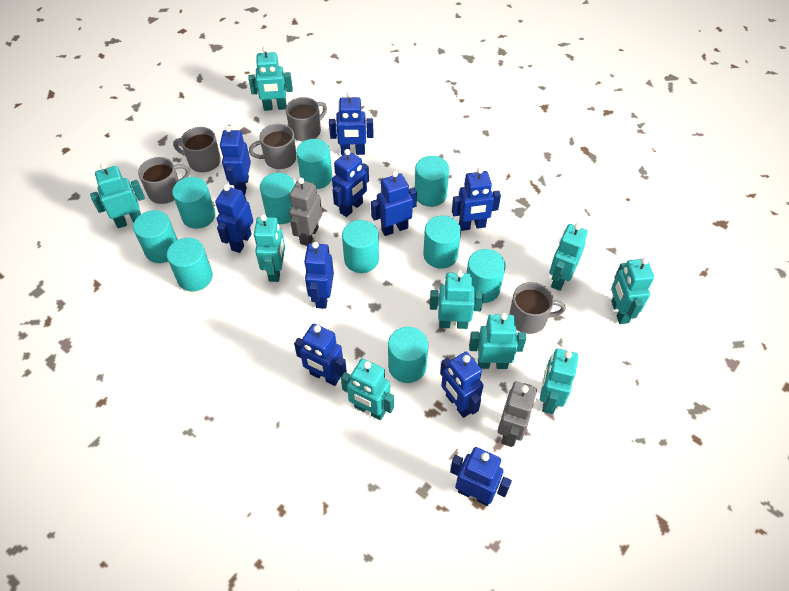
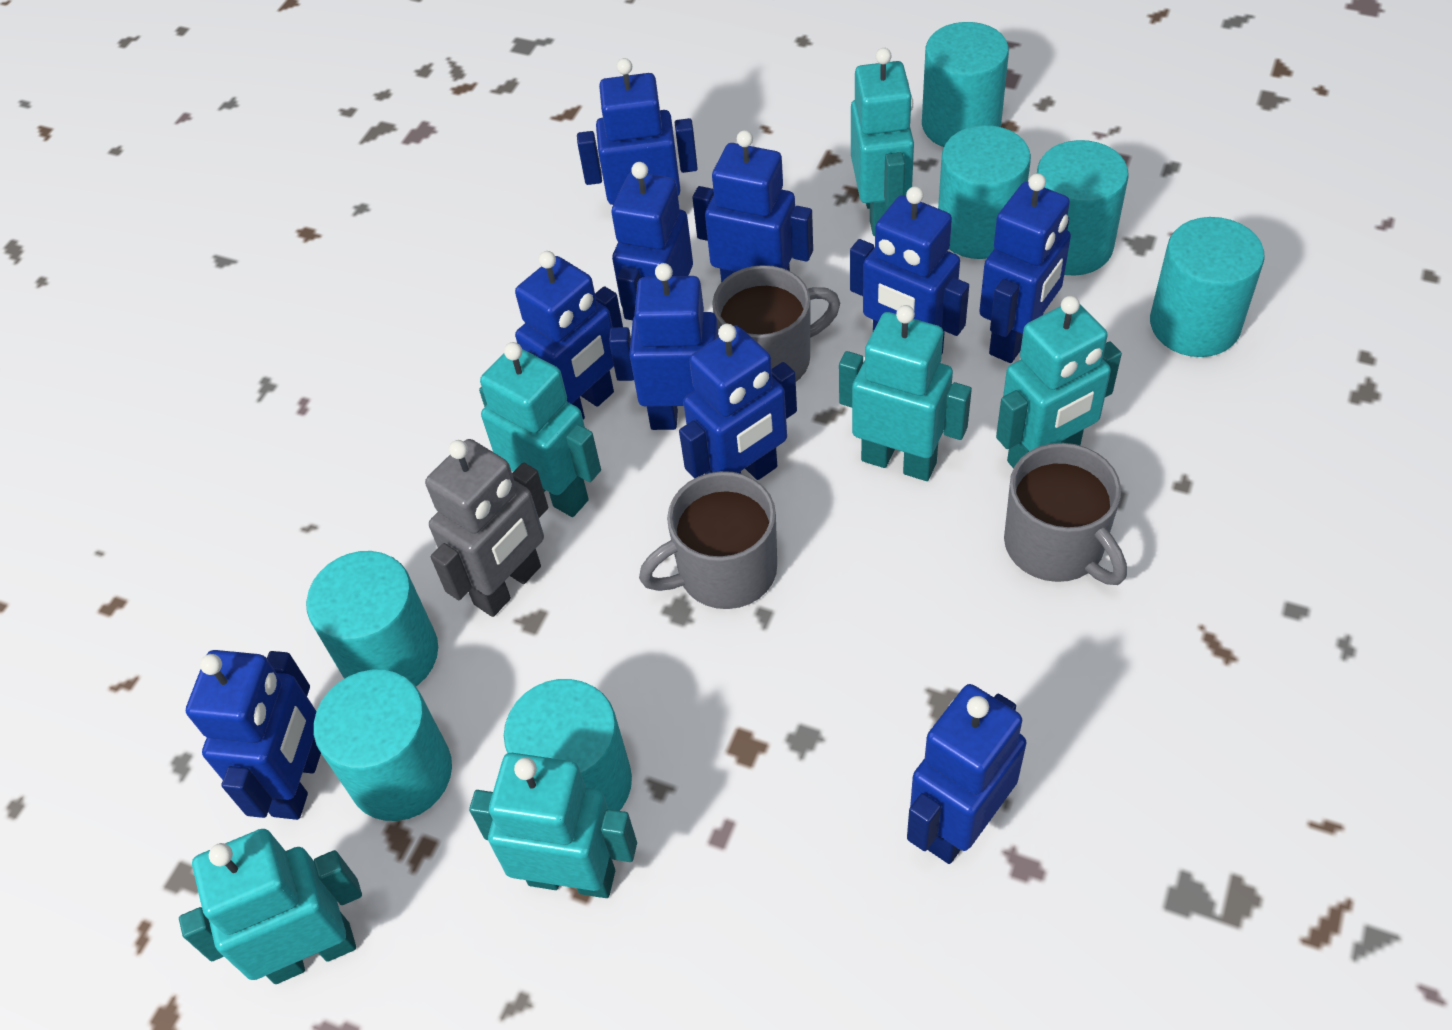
grey mug: [138,157,190,204] [173,127,221,172] [249,124,297,169] [286,97,327,141] [509,282,566,334] = 5 -> [639,471,777,609] [712,265,840,381] [1004,443,1127,585] = 3
grey robot: [289,178,322,246] [498,381,537,447] = 2 -> [425,439,548,617] = 1
turquoise cylinder: [133,210,178,263] [167,238,213,291] [172,177,215,229] [260,173,295,224] [296,139,332,189] [342,220,379,273] [388,327,428,383] [415,156,449,207] [423,216,461,269] [467,249,506,303] = 10 -> [306,551,438,686] [314,670,452,821] [504,679,632,811] [922,22,1009,147] [938,125,1031,259] [1037,140,1128,276] [1150,217,1265,357] = 7
turquoise robot: [90,163,145,228] [248,46,293,111] [254,214,285,282] [341,358,394,420] [430,270,484,329] [469,313,526,369] [540,349,579,414] [549,223,588,291] [611,258,654,324] = 9 -> [179,829,362,984] [469,753,637,898] [479,342,601,517] [839,305,972,481] [851,48,914,236] [996,296,1122,469] = 6

